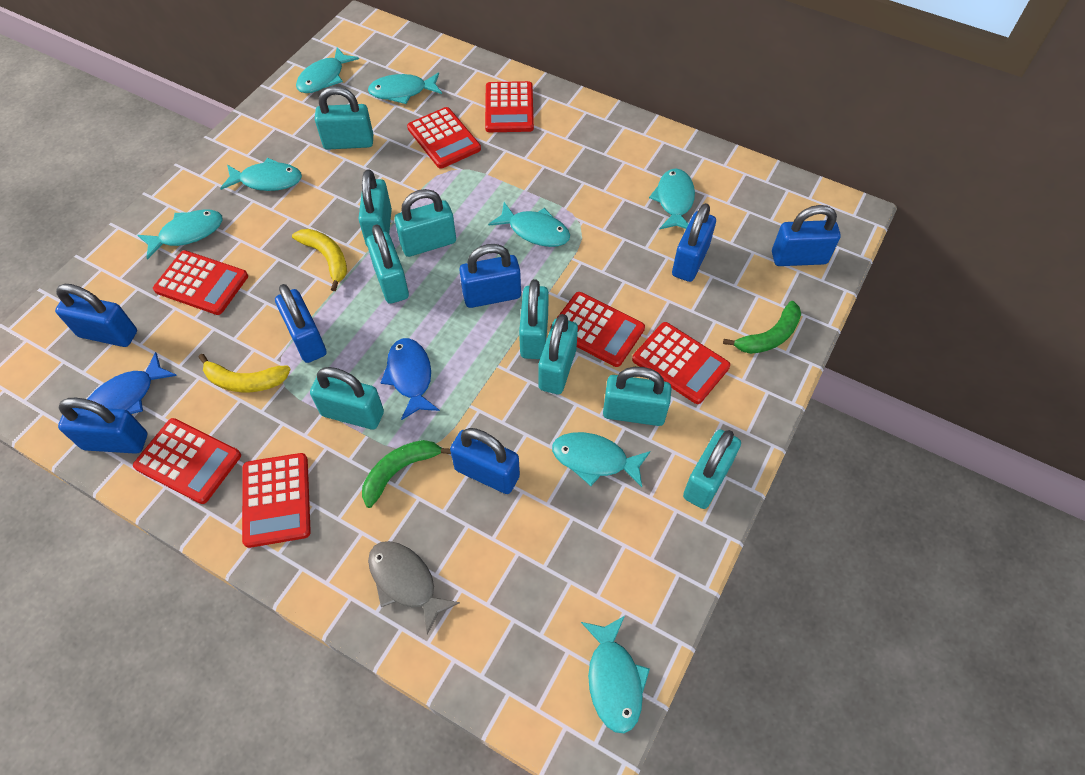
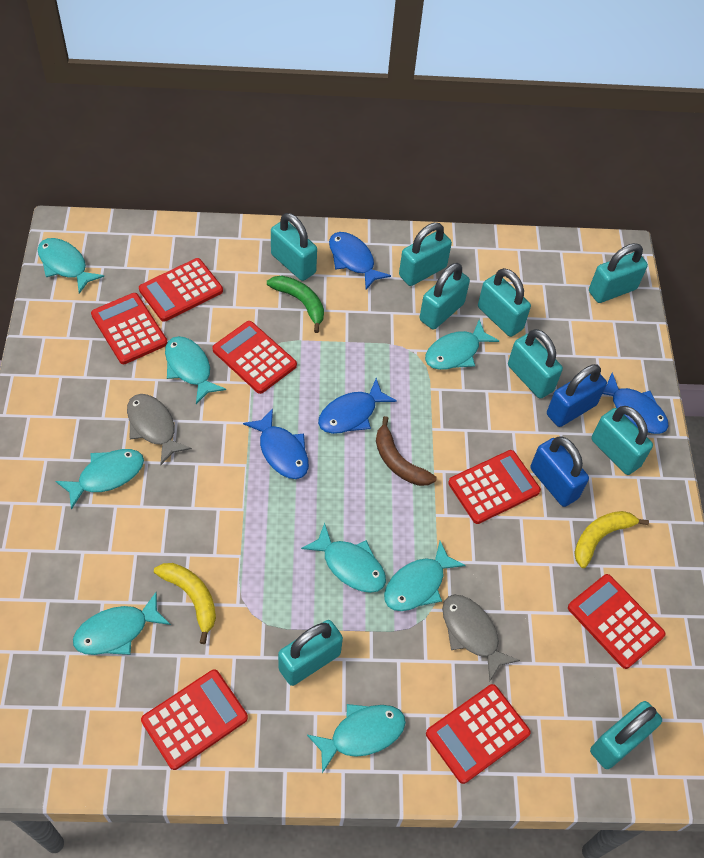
blue fish: [88,352,177,414] [381,338,440,420] = 2 -> [243,408,309,479] [318,378,397,434] [329,232,391,290] [603,372,669,434] = 4
blue padlock: [55,284,137,347] [58,398,147,454] [275,284,326,363] [450,428,520,494] [459,244,521,308] [672,203,716,282] [772,205,841,266] = 7 -> [530,436,589,507] [547,364,607,427] = 2
brown banana: none = 0 -> [376,416,437,486] = 1
green banana: [362,440,451,508] [723,301,801,354] = 2 -> [267,276,324,333] = 1
grey fish: [368,541,460,635] = 1 -> [127,394,192,465] [442,595,520,681] = 2

